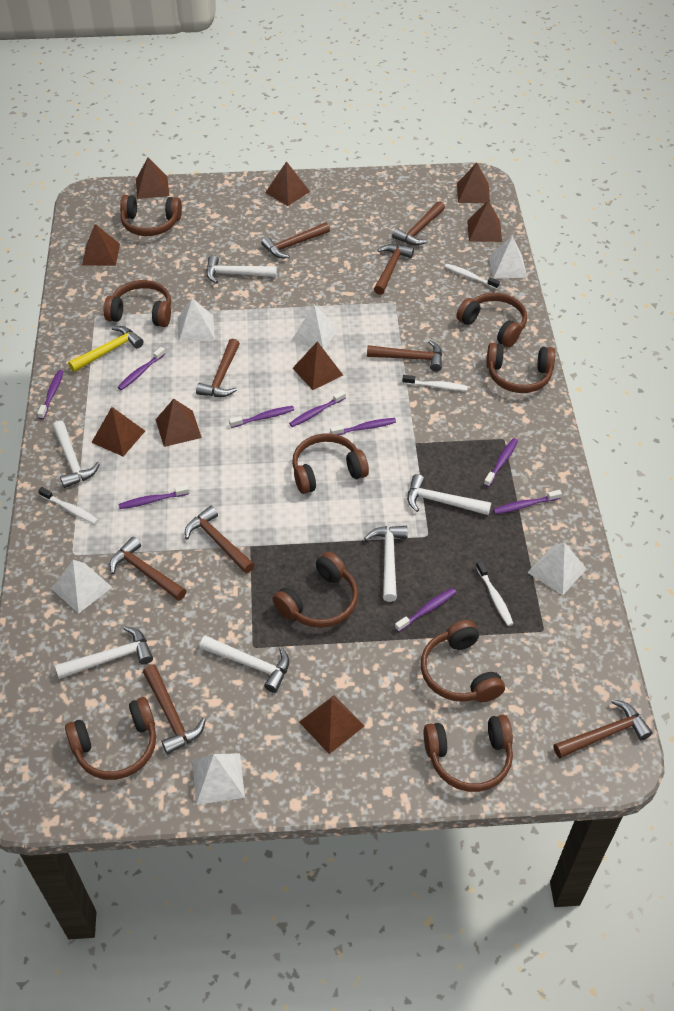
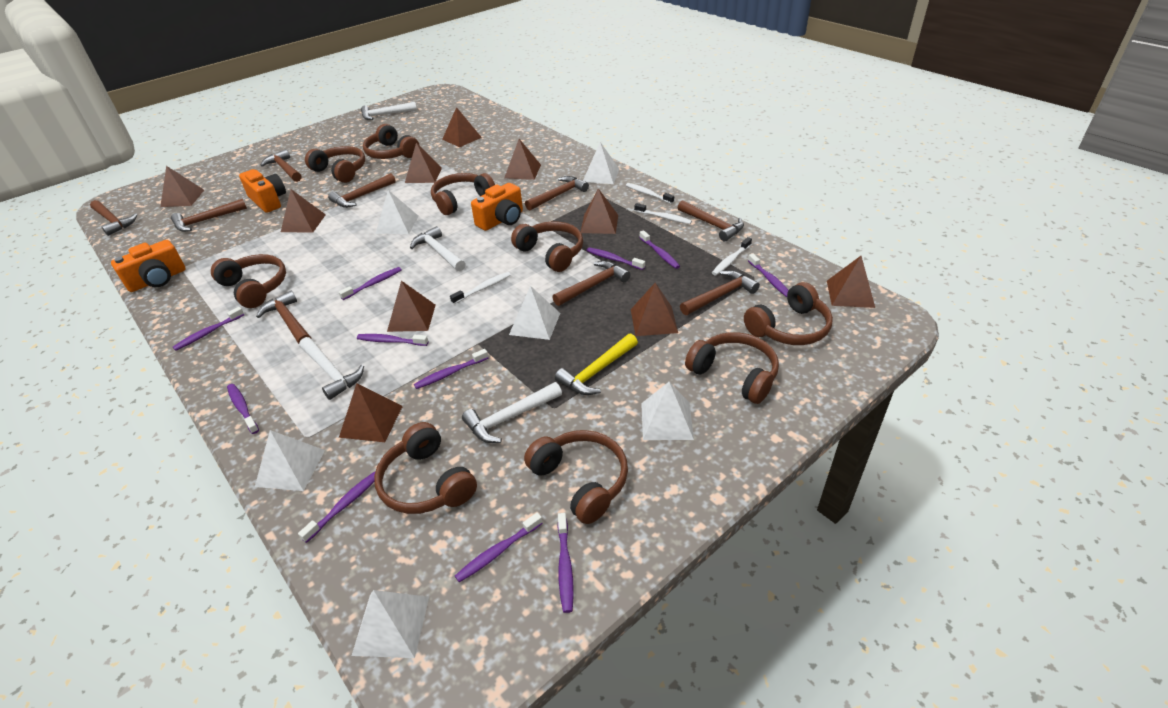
brown pyramid: [82,224,120,266] [91,407,145,457] [136,157,169,199] [156,399,202,447] [265,161,310,206] [292,341,343,390] [299,695,364,754] [457,163,490,203] [467,200,502,242] = 9 -> [160,166,204,207] [281,189,326,233] [339,383,403,442] [387,281,436,332] [405,143,442,183] [442,107,482,147] [504,139,541,180] [581,188,618,234] [631,283,678,336] [827,256,875,308] = 10
orange camera: none = 0 -> [111,240,186,292] [239,169,286,213] [471,183,523,231] = 3
purple toothbrush: [37,370,64,420] [118,347,166,390] [119,485,189,509] [229,406,294,428] [289,390,346,427] [330,418,396,435] [395,588,456,632] [484,438,518,487] [493,490,562,514] = 9 -> [173,307,244,351] [227,384,259,434] [298,472,375,543] [339,267,402,300] [357,334,428,346] [414,349,488,389] [455,513,543,582] [558,513,574,613] [586,247,645,270] [639,230,680,269] [748,254,789,297] = 11
white hammer: [53,421,100,488] [55,626,153,679] [199,635,289,693] [206,255,277,284] [364,526,408,602] [407,474,491,515] = 6 -> [299,337,364,400] [361,102,417,120] [410,226,466,271] [462,382,562,443] = 4

